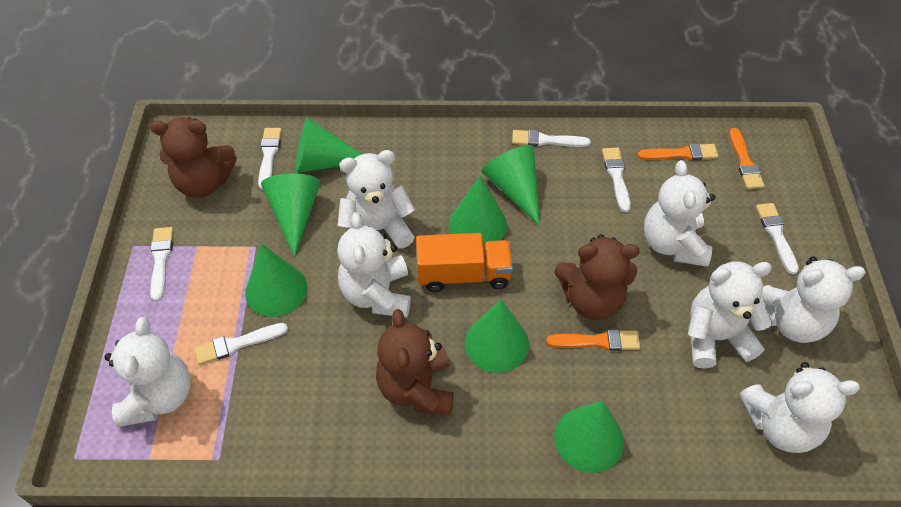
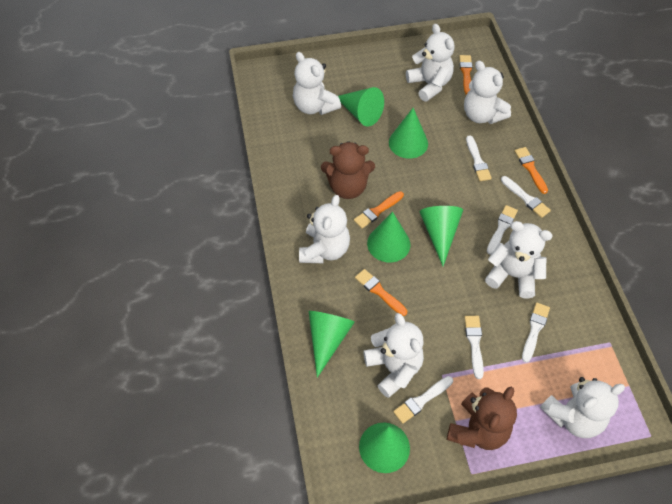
brown teddy bear: [150,117,237,198] [376,309,454,416] [555,234,640,320] = 3 -> [321,141,375,199] [447,387,517,450] = 2
green cone: [245,243,307,317] [261,174,321,257] [295,117,362,173] [449,176,507,248] [465,300,529,373] [482,145,540,226] [555,401,624,473] = 7 -> [309,311,355,378] [338,87,384,127] [359,423,410,473] [367,212,410,262] [389,108,428,159] [419,206,463,266] = 6
orange brush: [546,329,640,351] [638,143,718,160] [729,128,764,189] = 3 -> [354,191,404,229] [355,269,407,316] [459,55,473,95] [514,147,548,194] = 4
orange truck: [416,233,513,292] = 1 -> none = 0

